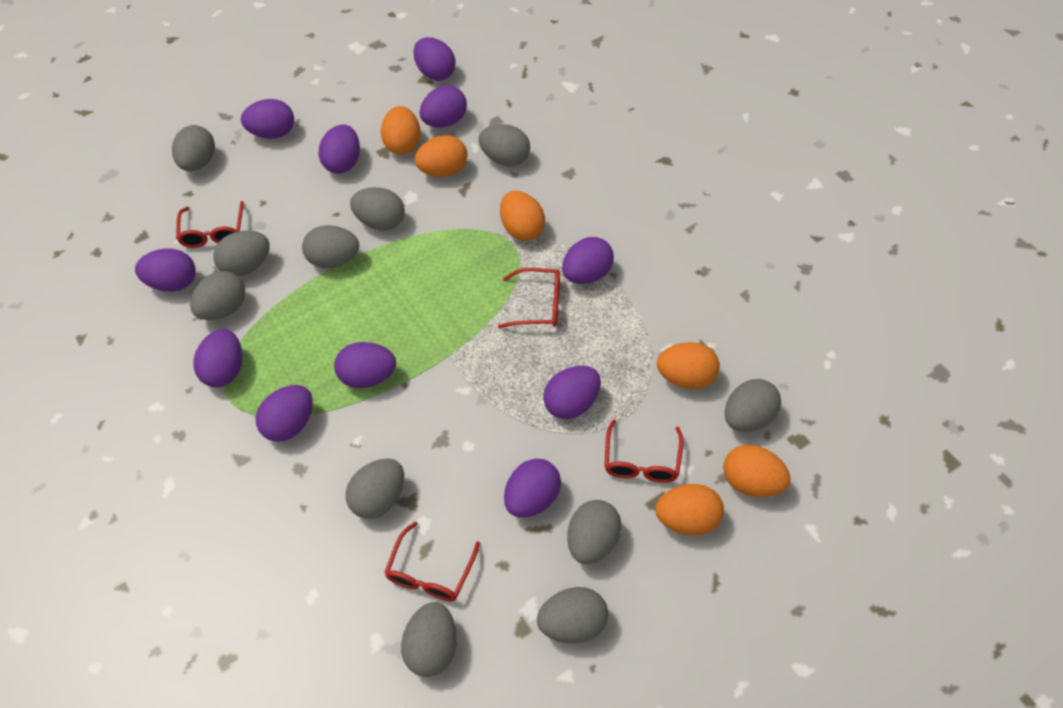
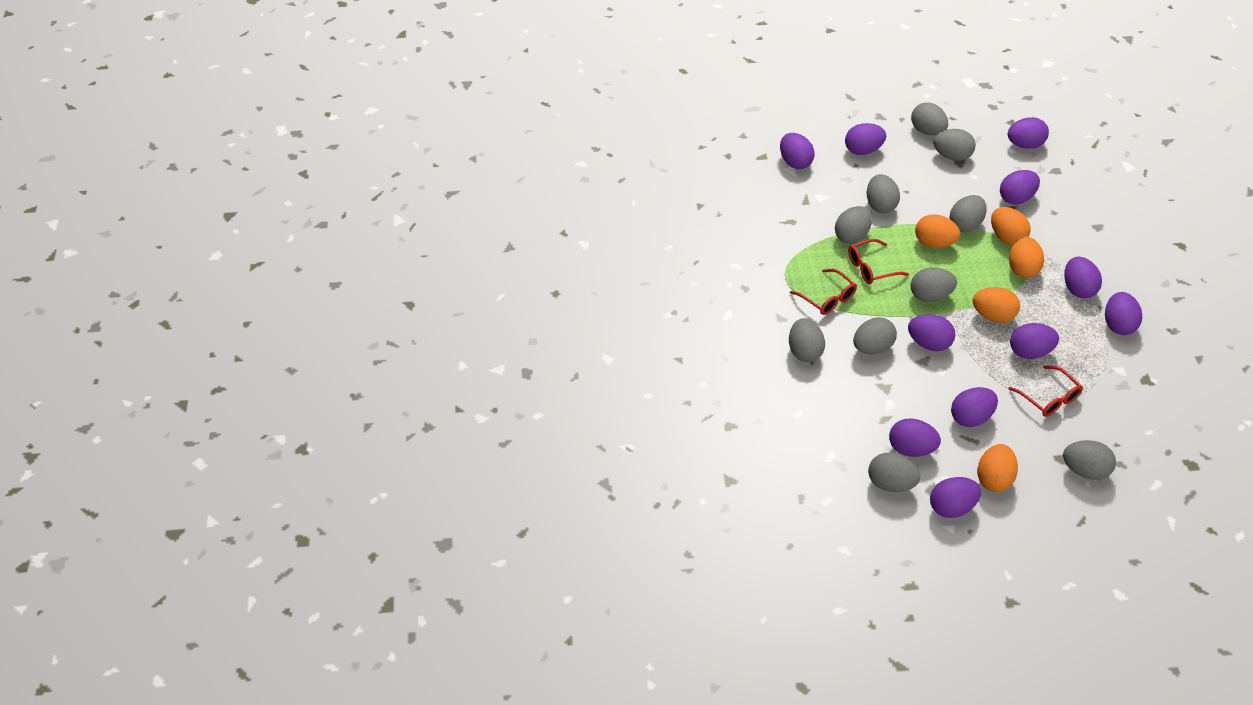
grey egg: [172,125,215,171] [190,271,245,320] [213,230,270,277] [302,225,359,268] [346,458,404,519] [350,187,405,231] [401,602,457,677] [479,124,530,166] [537,587,608,643] [567,500,622,564] [725,379,781,432] = 11 -> [789,318,825,362] [835,206,872,244] [853,317,897,354] [867,174,900,213] [868,453,920,492] [911,102,948,135] [911,267,957,302] [933,129,976,161] [949,195,987,232] [1063,440,1116,480] = 10
orange egg: [381,106,420,155] [414,135,468,177] [500,191,545,241] [655,484,724,536] [657,342,720,389] [723,445,791,497] = 6 -> [915,214,960,248] [973,287,1020,323] [977,444,1018,492] [991,207,1031,245] [1009,237,1044,278] = 5
red glasses: [176,201,244,248] [384,521,480,601] [498,268,560,328] [604,419,683,483] = 4 -> [790,269,857,315] [848,239,909,284] [1008,366,1083,417] = 3

